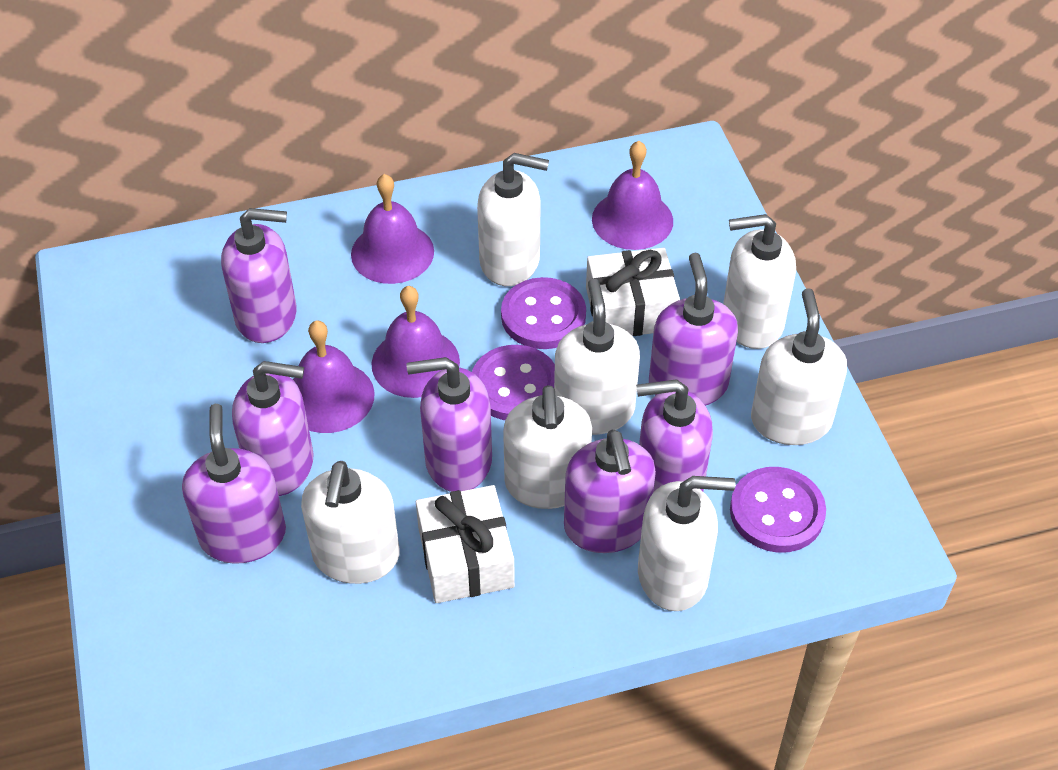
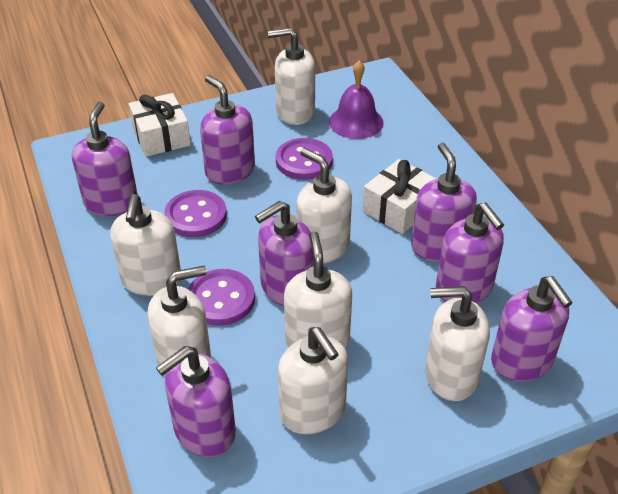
purple bell: [293,320,375,433] [351,174,434,284] [372,286,460,398] [592,141,673,250] = 4 -> [329,60,384,139] = 1

